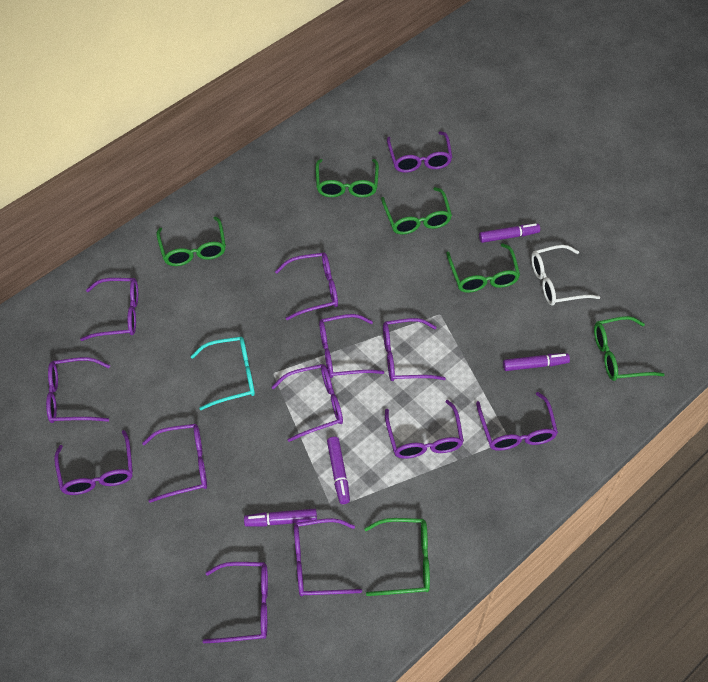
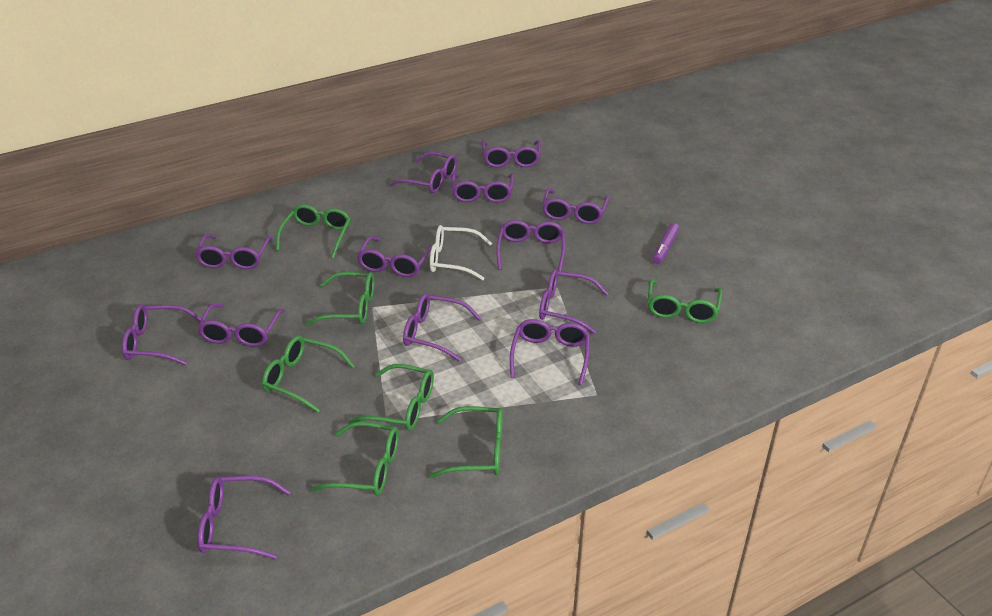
green glasses: [157,216,226,266] [316,159,379,197] [364,518,430,596] [381,187,452,235] [446,243,520,293] [594,316,665,381] = 6 -> [262,336,355,413] [276,204,351,259] [306,272,374,326] [311,422,399,495] [349,364,434,431] [430,406,503,478] [648,279,722,323] = 7
purple marker: [244,509,317,527] [327,437,350,504] [479,223,540,243] [503,353,570,371] = 4 -> [652,223,680,264] = 1
turquoise glasses: [191,337,255,410] = 1 -> none = 0

